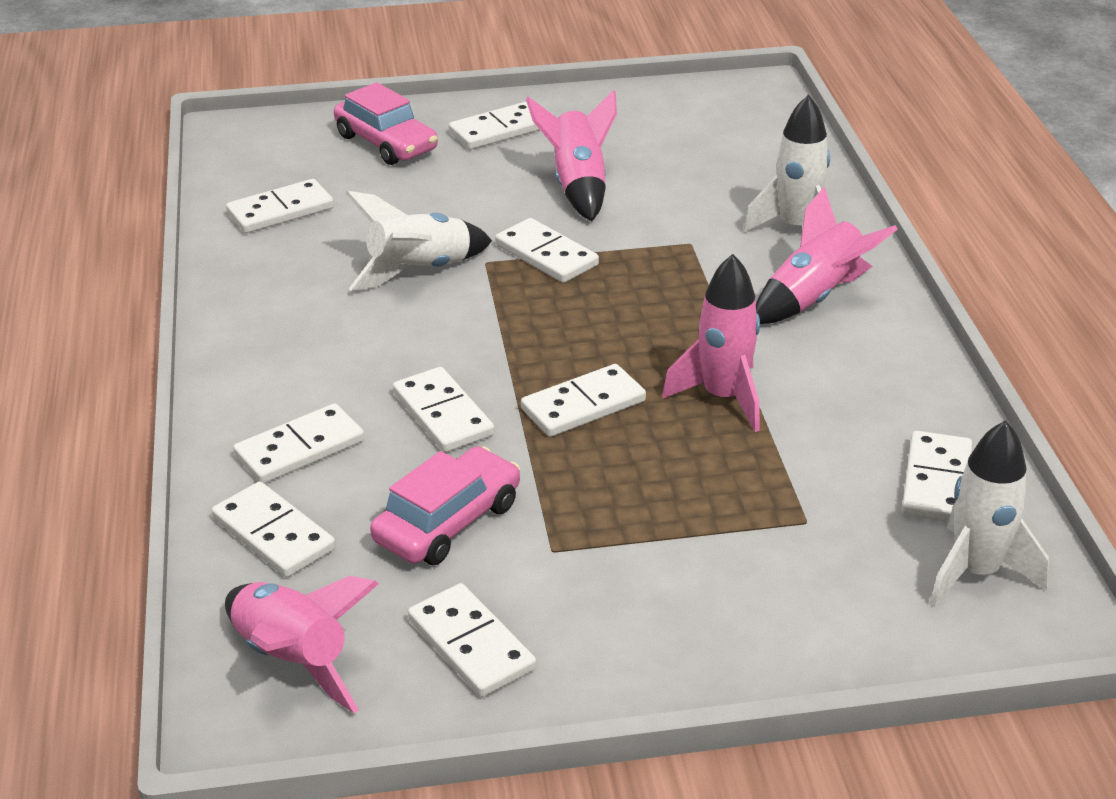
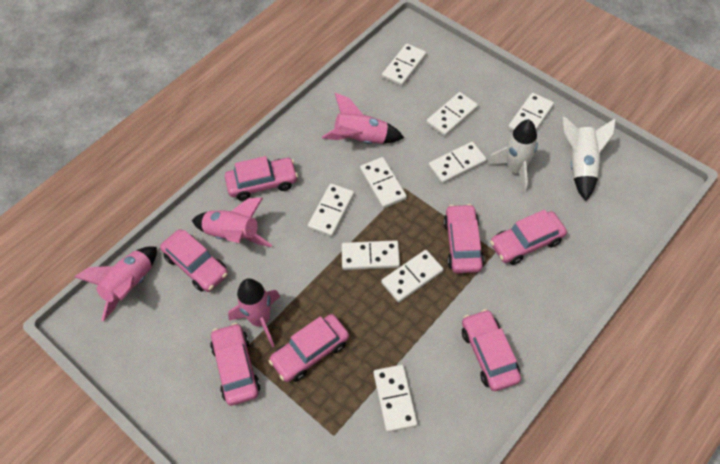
pink car: [334,82,438,165] [370,446,520,565] = 2 -> [160,229,228,292] [210,323,260,406] [225,156,298,201] [269,314,349,382] [443,204,484,273] [462,309,521,391] [490,210,567,265] = 7
white rocket: [345,191,492,291] [743,95,830,232] [930,420,1049,607] = 3 -> [487,119,538,194] [563,116,616,201] = 2

